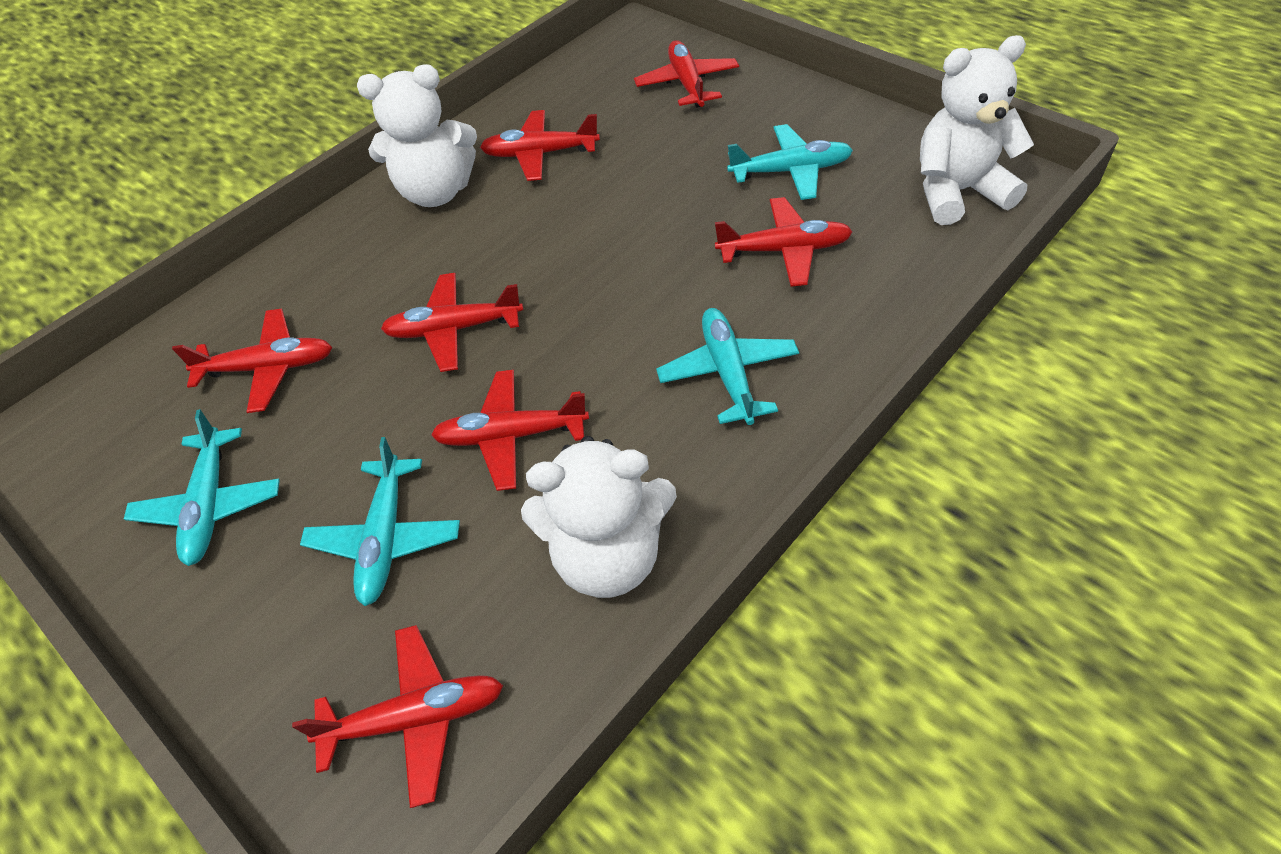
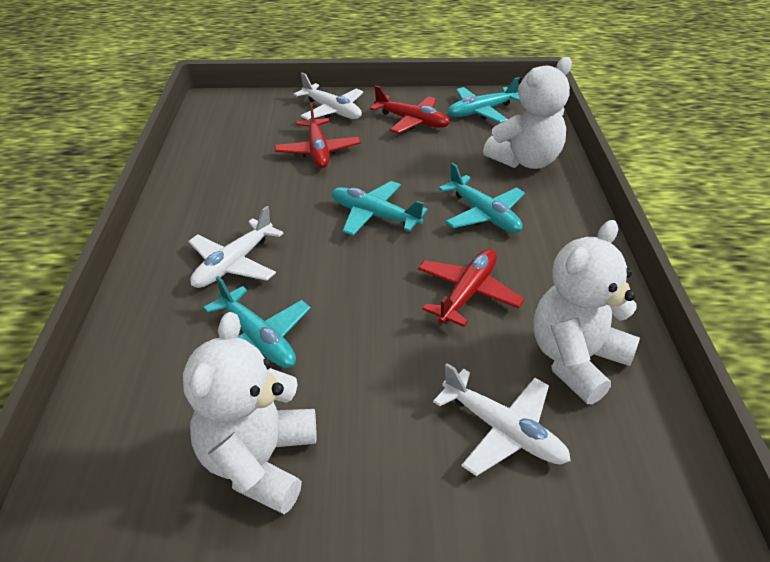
red plane: [172,309,332,413] [292,625,504,808] [381,273,523,372] [431,370,589,491] [480,110,600,181] [634,40,739,108] [715,197,853,287] = 7 -> [275,103,361,168] [370,85,450,133] [418,249,525,327] = 3
white plane: none = 0 -> [189,206,284,288] [294,72,363,120] [433,363,571,476] = 3

